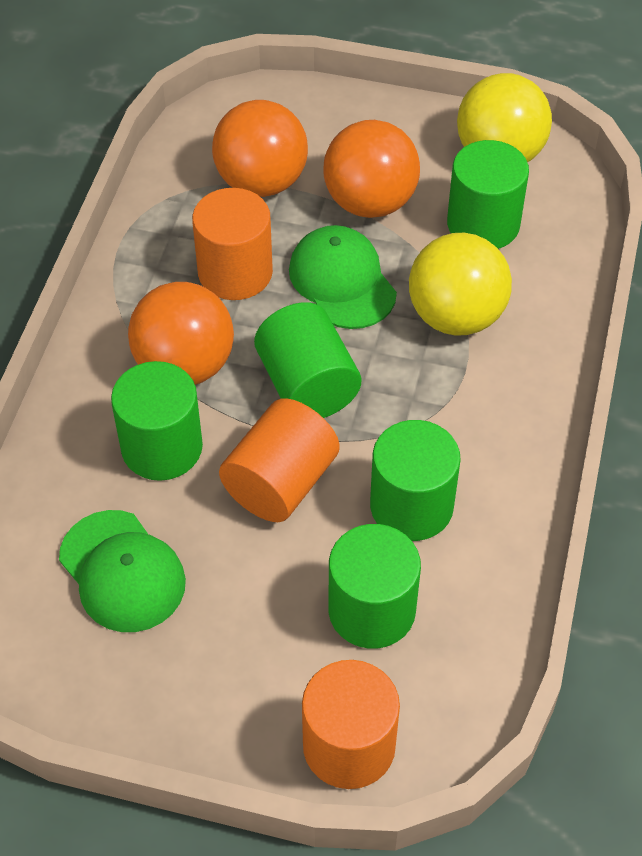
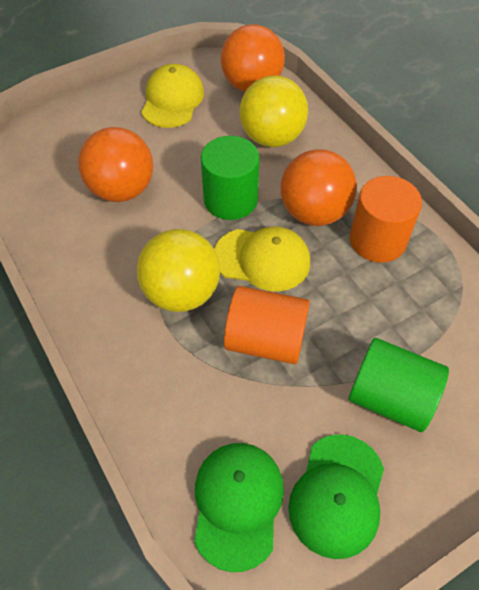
green cylinder: [111,361,203,481] [254,302,361,418] [328,524,421,649] [370,420,461,541] [447,140,529,249] = 5 -> [201,136,260,220] [348,338,449,432] = 2
orange cylinder: [192,188,273,300] [219,398,340,522] [302,660,400,789] = 3 -> [224,286,310,364] [350,176,422,263] = 2
yellow cap: none = 0 -> [141,64,204,128] [214,227,310,292] = 2

